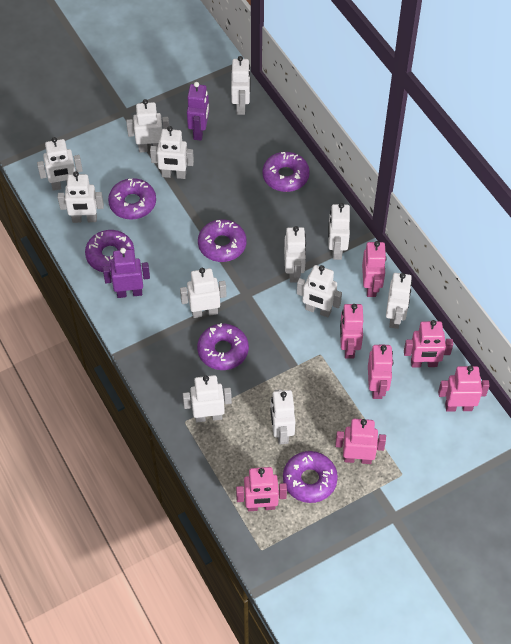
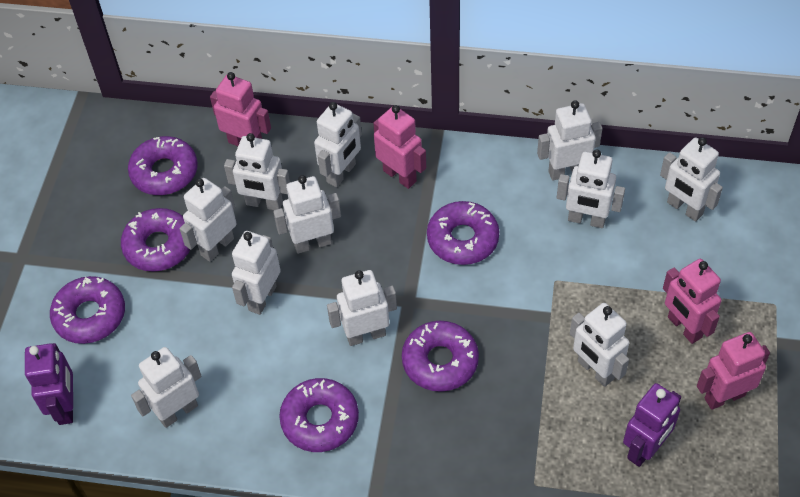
pink robot: [236,467,287,511] [335,419,386,464] [340,304,363,359] [362,241,387,297] [368,344,393,399] [404,320,453,368] [438,365,490,412] = 7 -> [210,72,271,146] [373,105,426,189] [663,259,721,344] [697,332,770,410] = 4
white robot: [37,137,83,191] [58,171,104,223] [126,99,169,152] [150,126,194,179] [180,268,227,318] [183,375,232,422] [231,56,251,115] [270,389,295,445] [284,226,306,283] [297,265,342,317] [328,203,350,260] [386,273,412,329] = 12 -> [131,347,202,428] [179,178,237,262] [224,133,290,210] [232,231,281,315] [273,175,341,254] [314,102,362,187] [327,270,397,346] [537,100,602,181] [557,149,625,228] [570,303,629,387] [660,137,723,222] = 11

